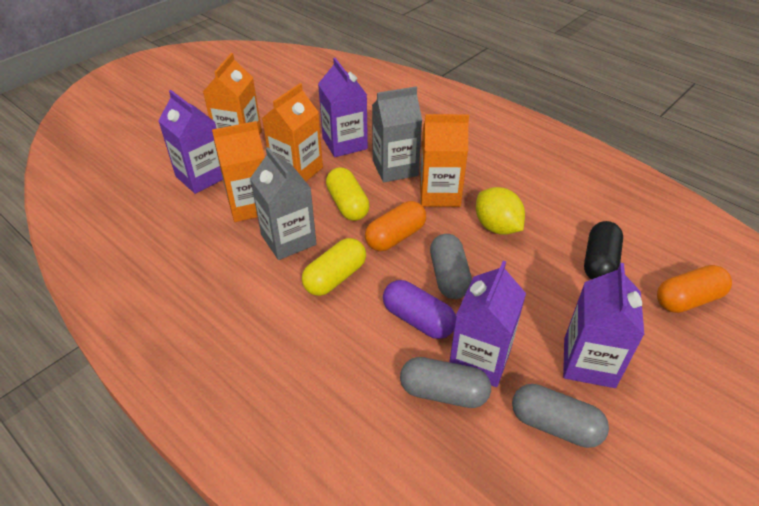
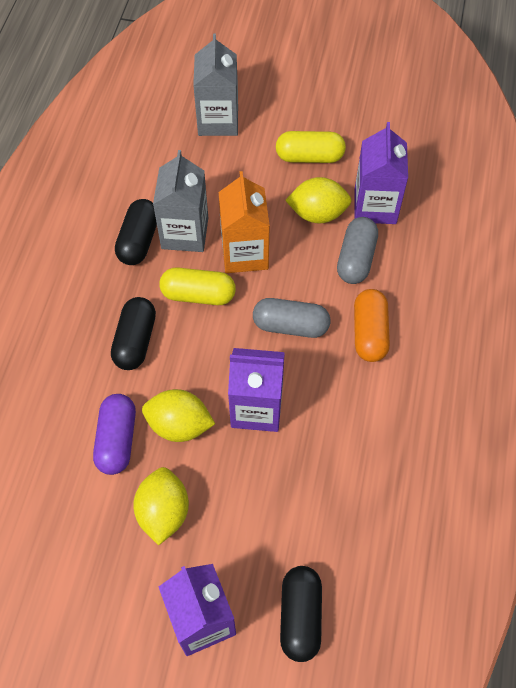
black capsule: [584,221,623,279] = 1 -> [111,297,156,370] [115,199,157,265] [280,566,322,662] = 3
grey capsule: [400,357,491,408] [430,234,472,299] [512,384,609,448] = 3 -> [253,298,330,338] [337,217,378,284] = 2
orange capsule: [365,201,426,251] [657,265,732,313] = 2 -> [354,289,390,362] = 1
orange carton: [203,53,262,135] [212,121,265,222] [262,83,323,181] [420,114,469,207] = 4 -> [219,171,270,273] = 1
purple carton: [158,90,223,194] [318,58,368,157] [450,261,526,387] [563,263,644,388] = 4 -> [158,564,236,656] [228,348,285,432] [355,122,408,224] = 3
yellow lemon: [476,187,525,235] = 1 -> [133,467,189,545] [142,389,215,442] [285,177,352,224] = 3

